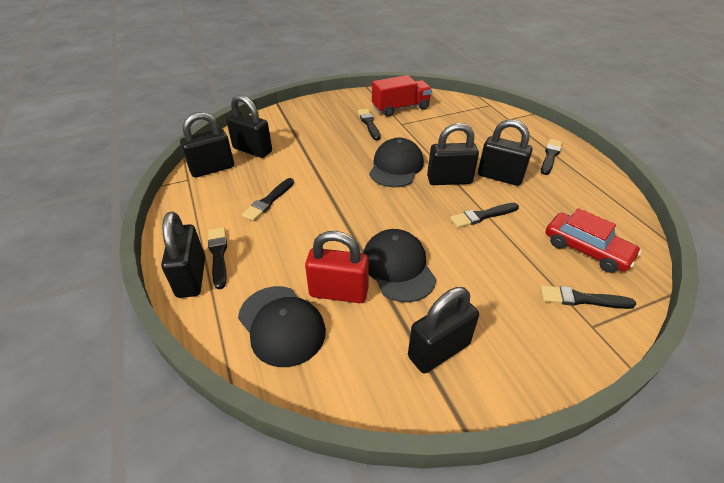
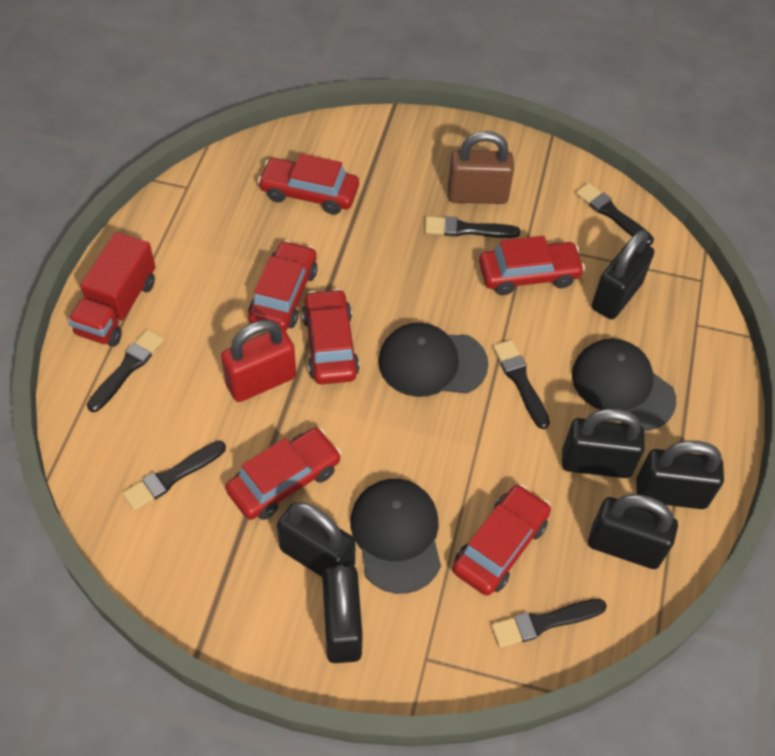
brown padlock: none = 0 -> [448,131,514,204] = 1
red car: [546,208,641,273] = 1 -> [225,427,341,520] [248,240,317,331] [258,153,359,215] [302,289,360,384] [452,484,551,596] [479,236,585,295] = 6

